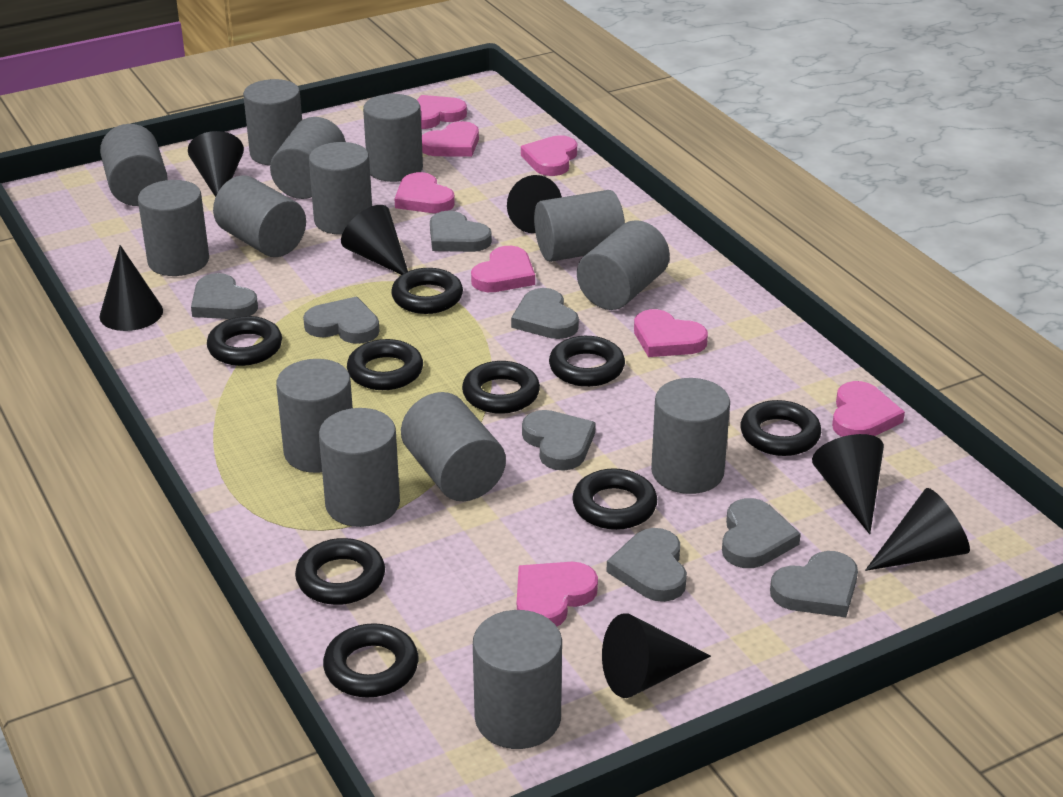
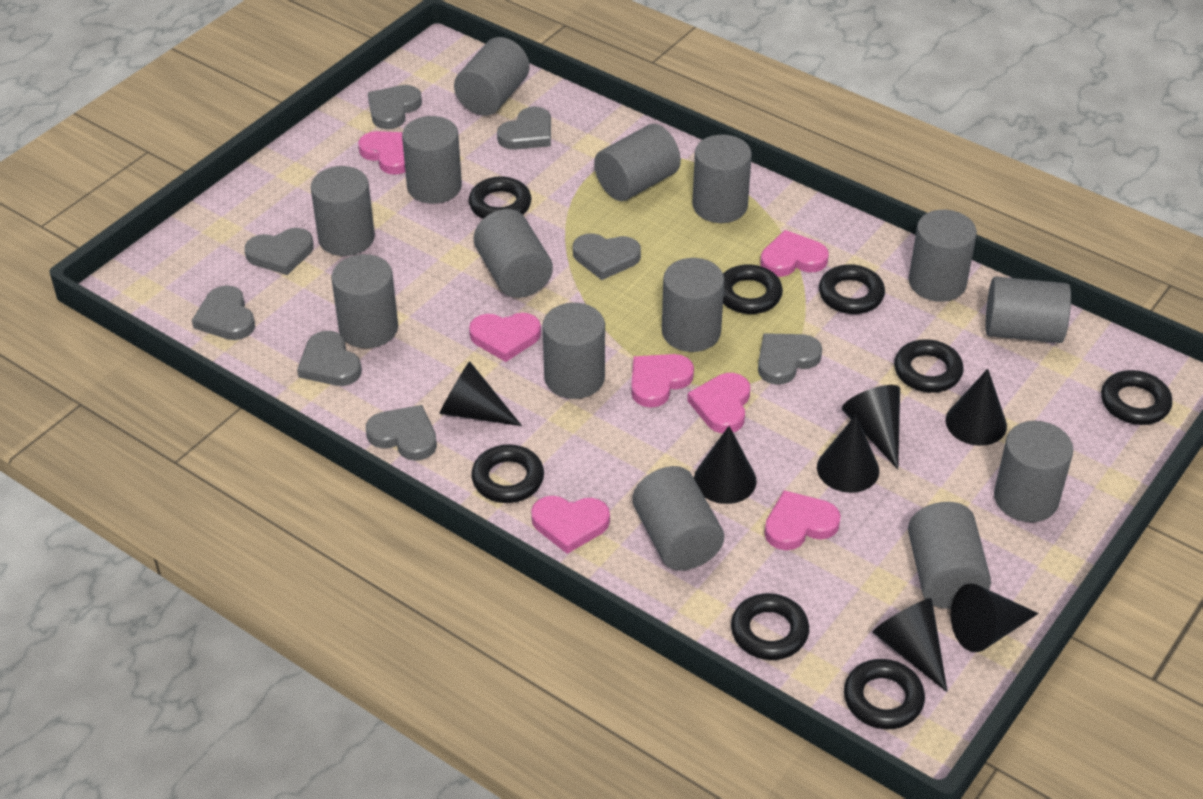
black ring: [207,316,282,366] [295,538,385,605] [323,623,419,698] [347,339,423,390] [391,268,463,314] [462,361,540,414] [549,336,625,387] [572,468,657,530] [741,400,821,456] = 9 -> [469,176,531,219] [471,444,544,503] [723,264,783,314] [731,593,809,660] [819,264,885,314] [844,659,925,729] [894,339,964,393] [1101,370,1172,425] = 8
pink heart: [395,172,455,213] [417,95,467,129] [422,121,479,157] [471,246,535,292] [517,562,598,627] [521,135,577,176] [634,309,708,357] [832,381,905,437] = 8 -> [358,131,405,175] [469,313,541,362] [531,496,610,554] [631,354,694,408] [687,373,750,434] [760,230,829,277] [764,490,841,550] = 7

